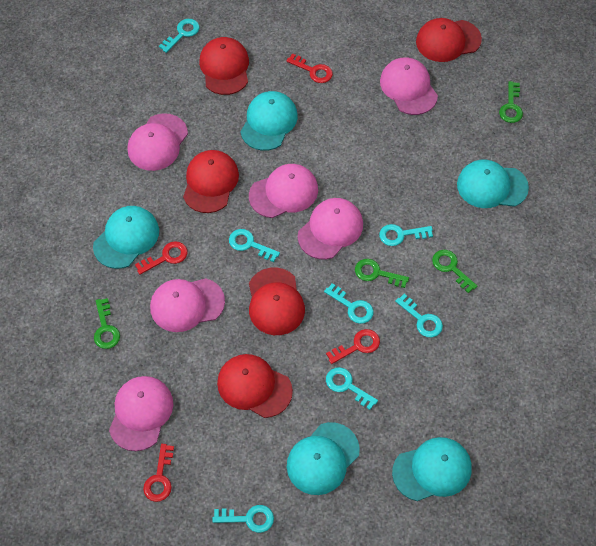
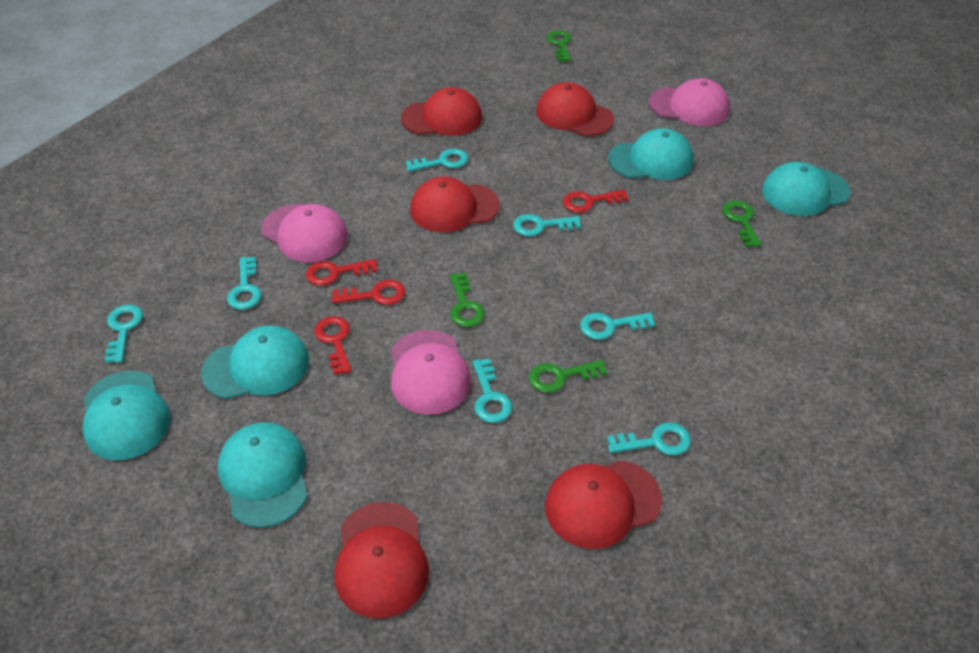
pink cap: [109,376,173,451] [128,113,188,171] [150,278,225,332] [249,164,318,218] [298,198,363,260] [380,57,438,115] = 6 -> [261,204,348,262] [391,330,471,415] [649,78,730,126] = 3

